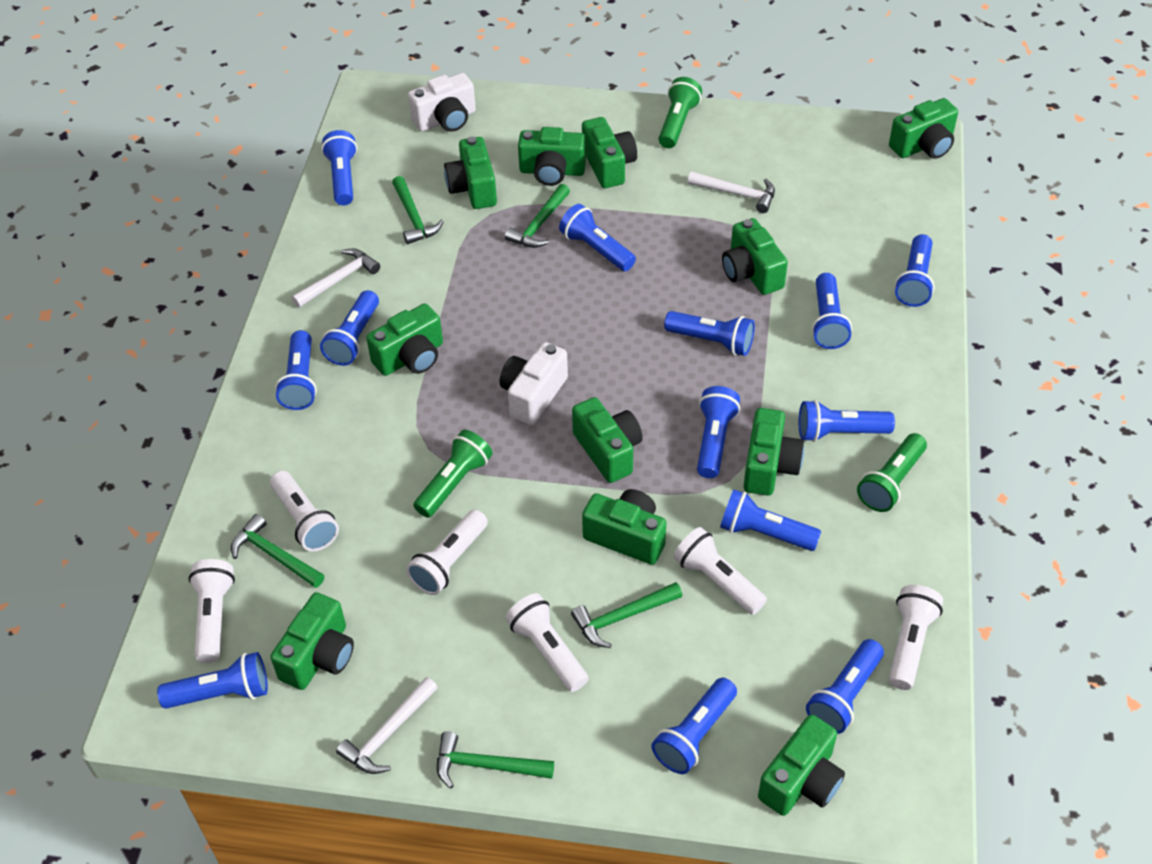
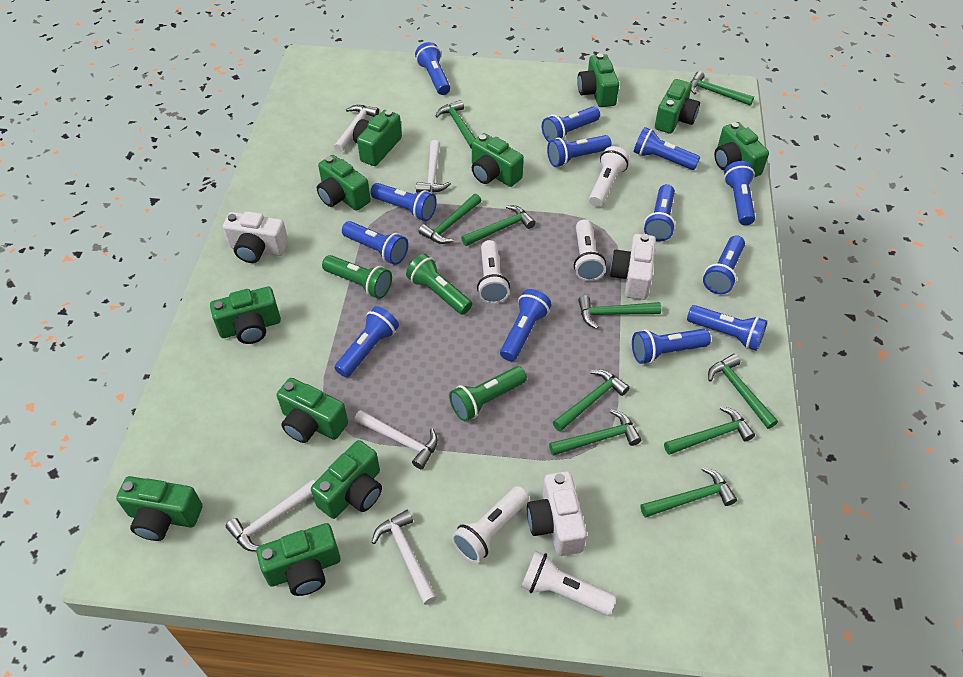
green hammer: [231,514,324,588] [392,176,444,244] [437,732,554,788] [505,184,570,248] [571,582,682,648] = 5 -> [419,194,481,244] [435,100,476,149] [461,205,535,246] [549,410,641,456] [553,369,630,432] [578,296,661,329] [641,467,737,518] [664,406,755,455] [690,71,754,106] [708,354,778,429] = 10
white camera: [408,73,476,132] [500,342,568,425] = 2 -> [223,211,289,263] [527,471,587,556] [610,234,656,300] = 3
white flashlight: [188,559,235,663] [270,471,339,552] [406,510,488,595] [505,593,589,692] [674,527,767,615] [889,585,943,690] = 6 -> [452,486,529,563] [477,240,510,304] [521,551,616,616] [574,219,606,281] [589,146,630,207] = 5
white hammer: [292,248,380,308] [336,677,438,774] [688,171,775,213] = 3 -> [226,480,315,552] [334,105,379,152] [354,410,438,469] [372,510,437,605] [416,140,451,193] = 5

